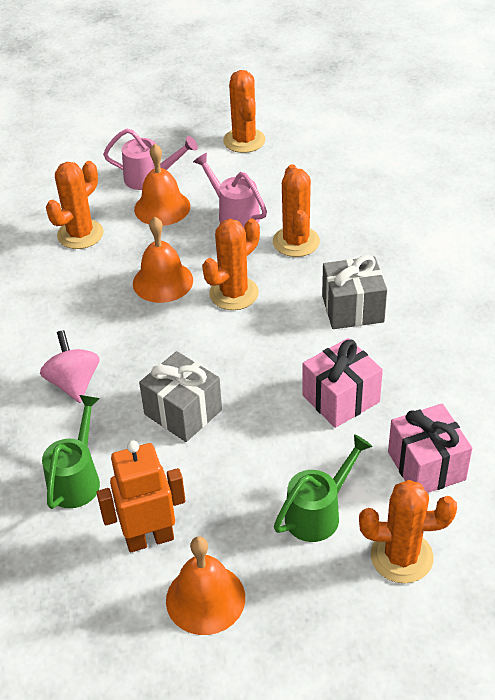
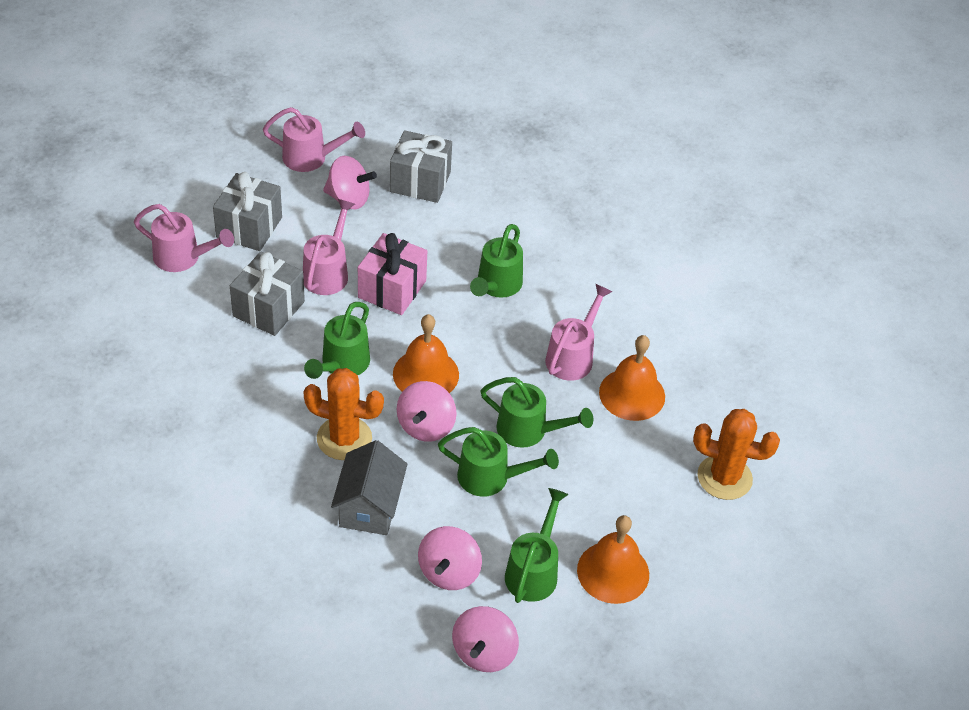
green watering can: [42,395,100,509] [274,434,373,542] = 2 -> [304,302,370,379] [438,427,559,497] [470,224,523,298] [480,377,593,448] [505,488,569,603] = 5
grey gift: [139,351,222,442] [322,255,387,329] = 2 -> [213,172,282,251] [230,252,305,336] [390,130,452,203] = 3
grey house: none = 0 -> [331,440,407,535] = 1
orange cactus: [46,161,104,249] [202,219,260,310] [223,70,265,153] [273,164,320,257] [359,480,457,583] = 5 -> [303,368,384,460] [693,409,780,500] = 2
orange robot: [97,440,186,552] = 1 -> none = 0
pink gift: [302,338,383,428] [388,403,472,493] = 2 -> [358,233,427,315] = 1
pink spinning top: [40,330,100,403] = 1 -> [323,156,377,209] [397,381,457,442] [418,526,482,590] [452,606,519,672] = 4
pink watering can: [103,128,198,190] [193,153,267,227] = 2 -> [134,204,234,272] [263,107,365,172] [303,199,355,295] [545,284,612,381] = 4

